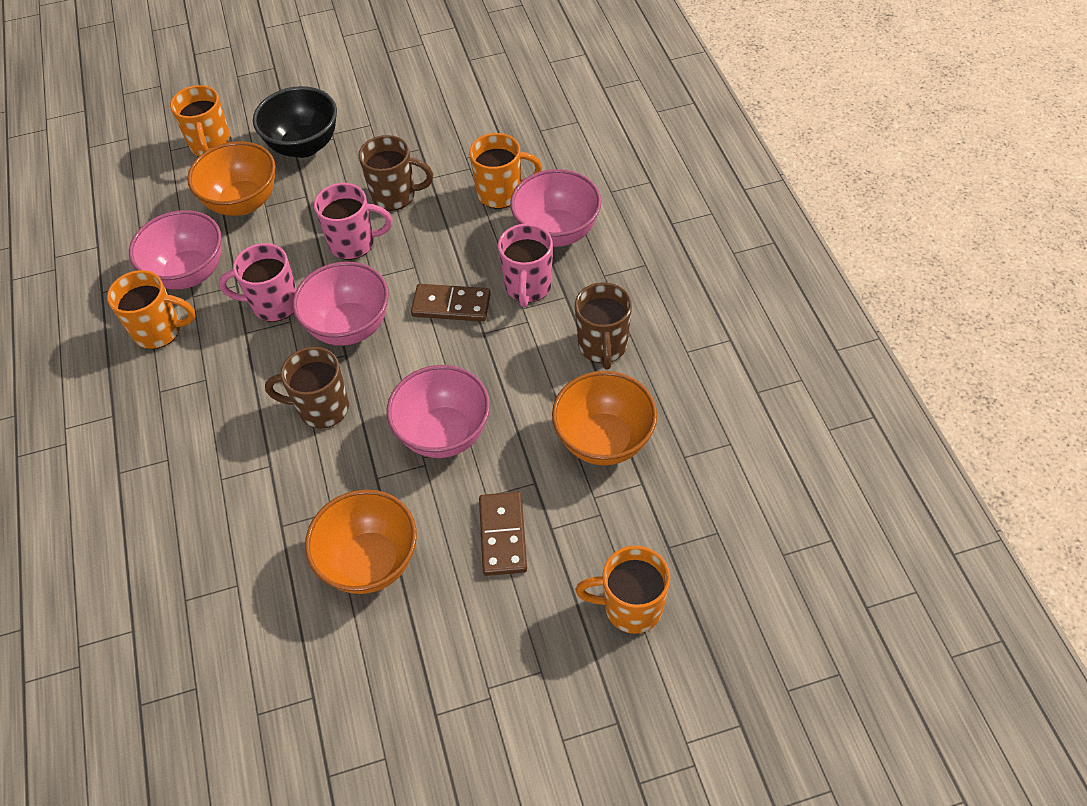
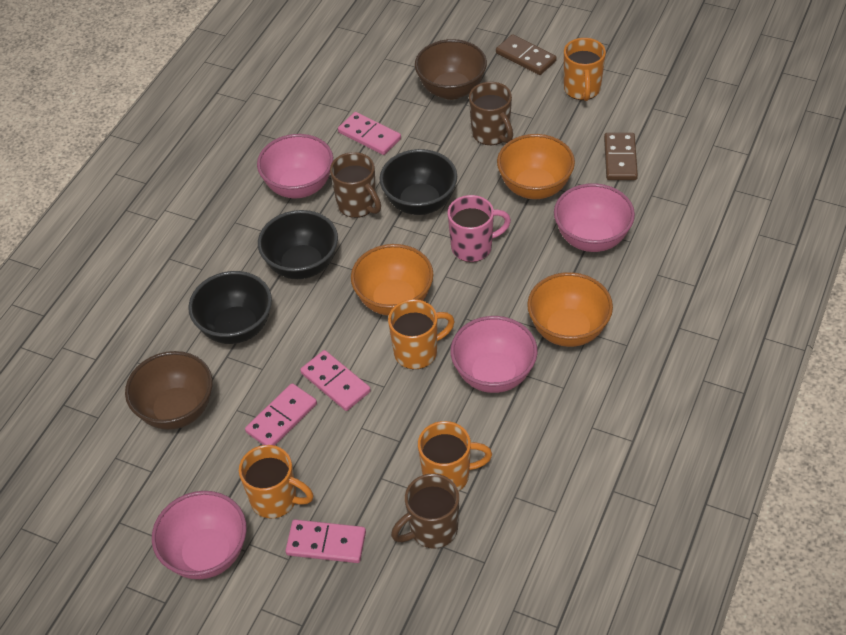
black bowl: [253,86,337,158] = 1 -> [188,271,272,344] [258,210,338,279] [380,149,457,215] = 3
brown bowl: none = 0 -> [125,351,213,430] [415,39,487,100] = 2
pink domino: none = 0 -> [245,383,317,446] [285,520,366,563] [300,350,371,411] [338,112,401,155] = 4
pink mug: [219,243,296,322] [314,183,392,260] [498,224,553,307] = 3 -> [448,195,511,262] = 1

